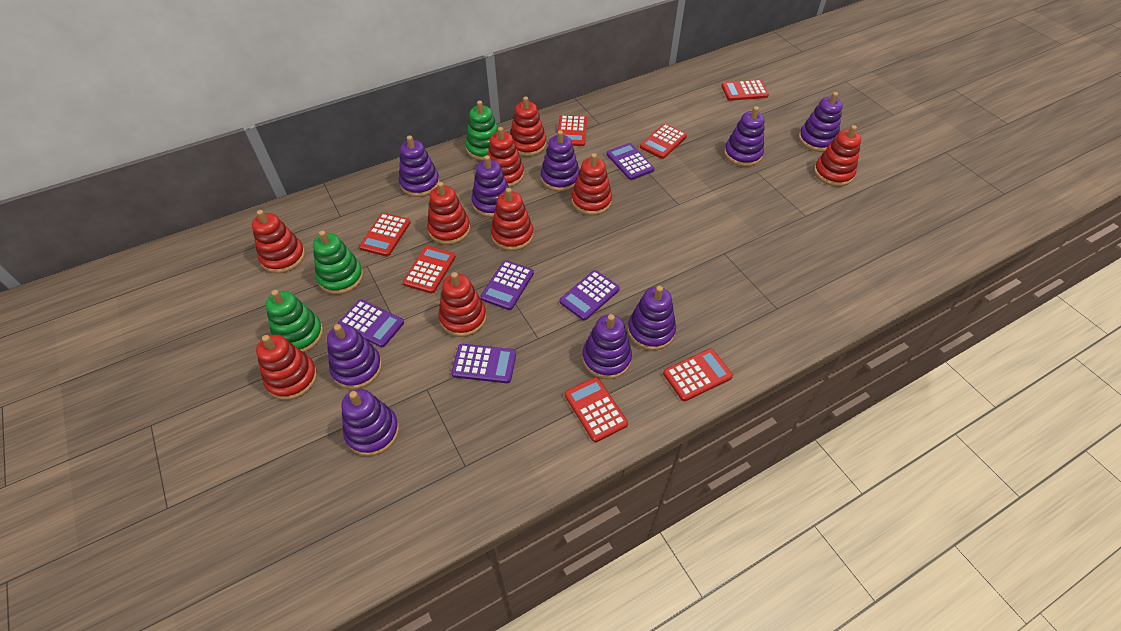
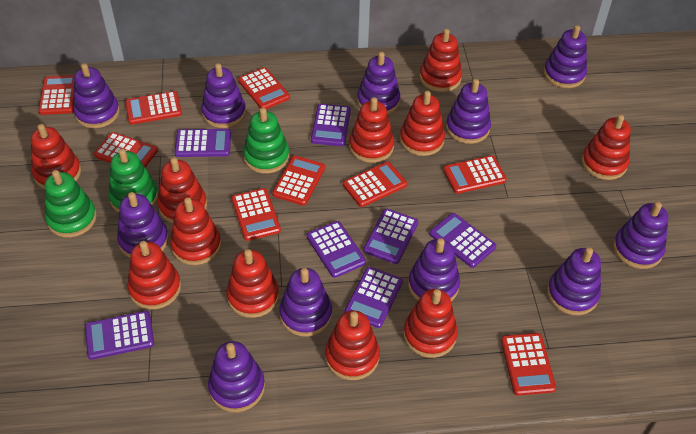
purple calculator: [338,299,404,347] [451,344,516,383] [480,260,534,310] [559,270,620,321] [606,143,654,180] = 5 -> [85,311,154,360] [174,129,231,157] [307,221,366,278] [311,104,351,146] [344,267,403,328] [363,209,418,264] [429,213,496,268] = 7
purple stacking toy: [327,324,382,389] [341,389,399,456] [399,135,440,197] [471,155,509,217] [541,130,580,192] [582,314,632,379] [627,286,676,351] [724,106,765,167] [799,92,843,152] = 9 -> [73,63,120,128] [117,192,169,258] [201,63,246,128] [208,341,265,412] [279,268,332,337] [357,52,400,115] [408,238,460,301] [446,79,491,144] [544,25,587,88] [547,247,601,315] [613,202,668,269] = 11
red calculator: [359,213,411,257] [403,246,456,294] [558,115,587,146] [565,377,628,442] [640,124,687,159] [663,349,733,401] [721,80,769,101] = 7 -> [38,75,74,115] [94,132,158,168] [125,91,182,125] [231,188,281,241] [238,67,290,109] [272,156,325,206] [343,162,407,207] [443,155,507,194] [501,333,556,396] = 9
red stacking toy: [252,210,305,273] [256,335,318,400] [427,182,470,245] [438,272,487,337] [487,127,524,187] [491,188,534,251] [510,96,547,157] [571,153,612,215] [814,125,861,186] = 9 -> [31,124,81,189] [127,241,181,310] [158,157,207,223] [170,197,221,265] [226,249,279,318] [325,310,380,380] [349,97,394,163] [400,91,445,156] [403,289,458,358] [420,29,462,92] [581,114,631,180] = 11

